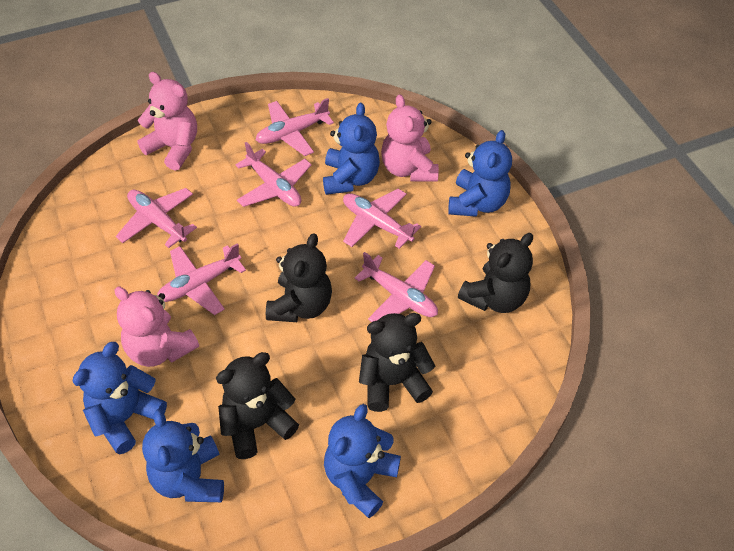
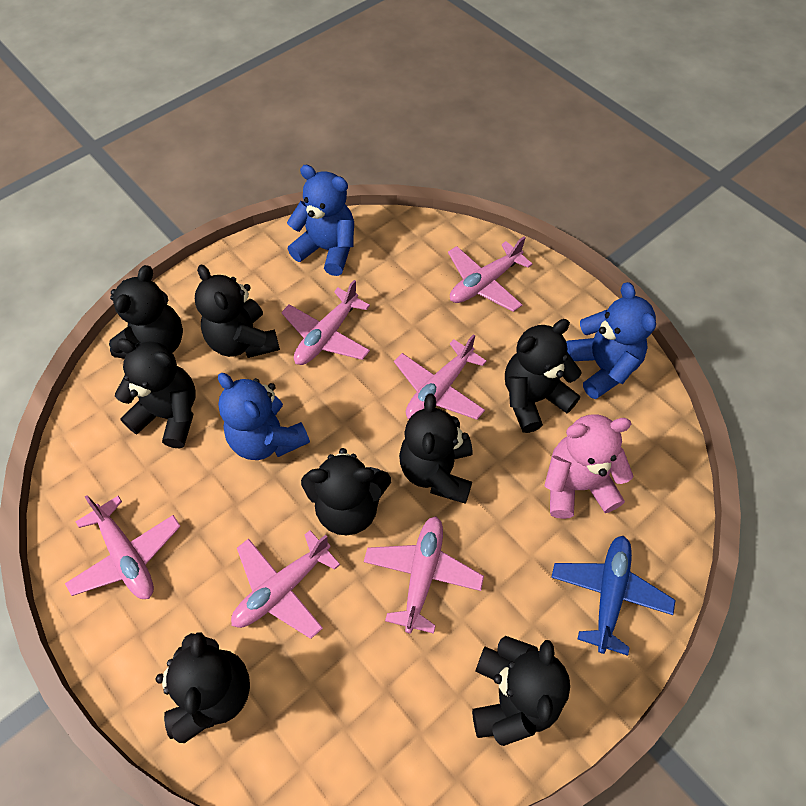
black teddy bear: [216,352,299,459] [266,233,332,322] [359,313,435,412] [458,233,533,313] = 4 -> [109,265,183,359] [115,338,196,448] [156,632,250,743] [195,265,280,358] [301,448,391,535] [399,394,473,504] [472,636,570,746] [505,319,582,433] = 8
blue plane: none = 0 -> [551,536,675,656] = 1
blue teddy bear: [73,342,167,454] [142,409,224,502] [323,103,380,195] [324,404,401,518] [448,130,512,217] = 5 -> [218,373,310,460] [287,165,354,276] [566,282,656,399] = 3
pink teddy bear: [114,287,199,367] [137,72,197,171] [381,95,439,182] = 3 -> [544,415,633,519] = 1

